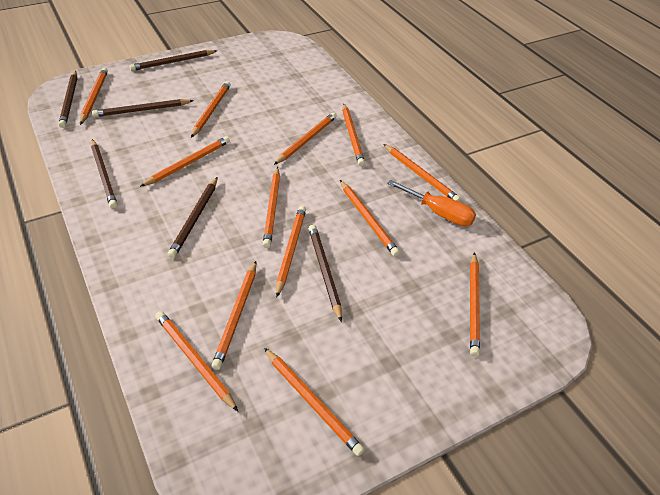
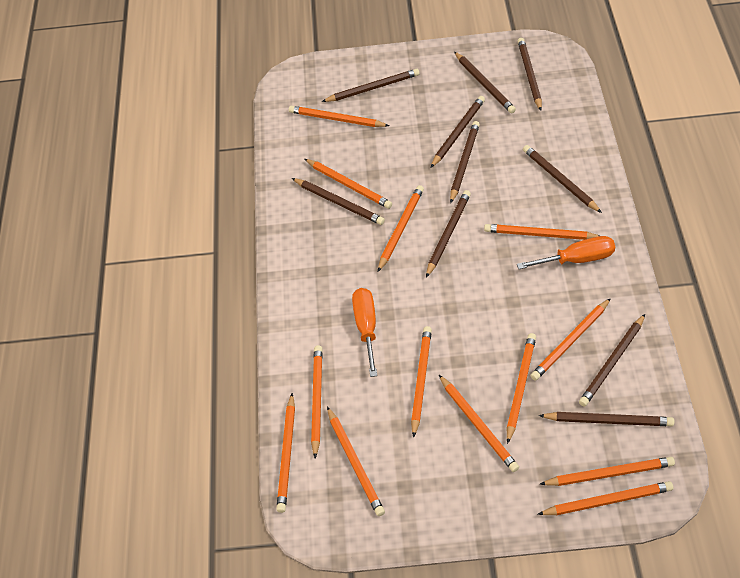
brown pencil: [59,70,77,128] [91,139,118,209] [92,99,194,117] [129,50,217,71] [168,177,218,258] [308,225,342,322] = 6 -> [292,178,385,225] [321,69,420,102] [426,190,471,278] [431,96,485,168] [450,121,480,203] [454,52,516,113] [518,38,542,111] [523,145,602,213] [539,412,675,426] [579,314,645,407] = 10
orange screwdriver: [387,180,476,226] = 1 -> [352,288,377,377] [517,236,615,269] = 2

